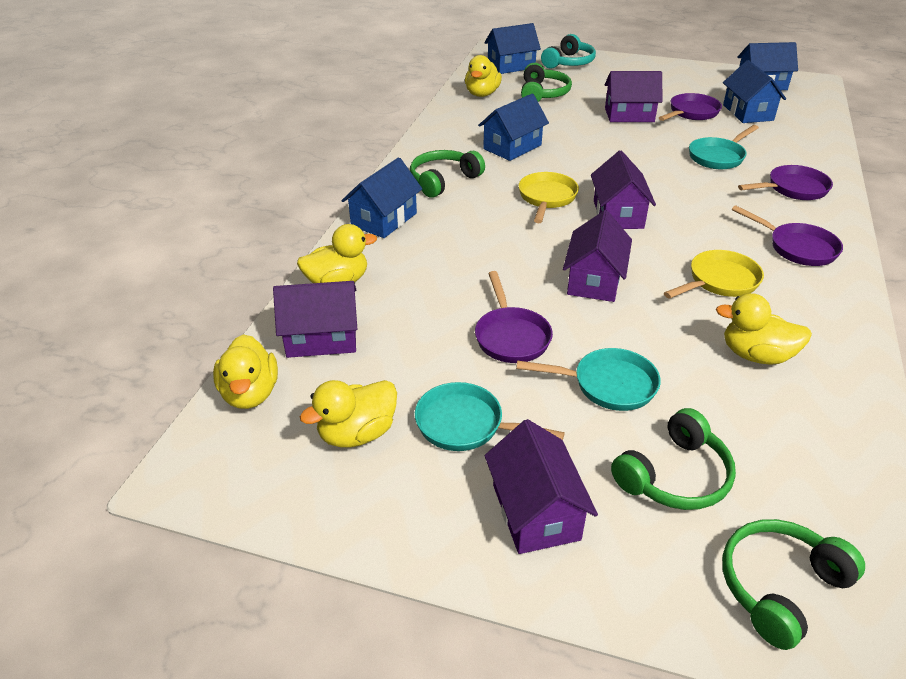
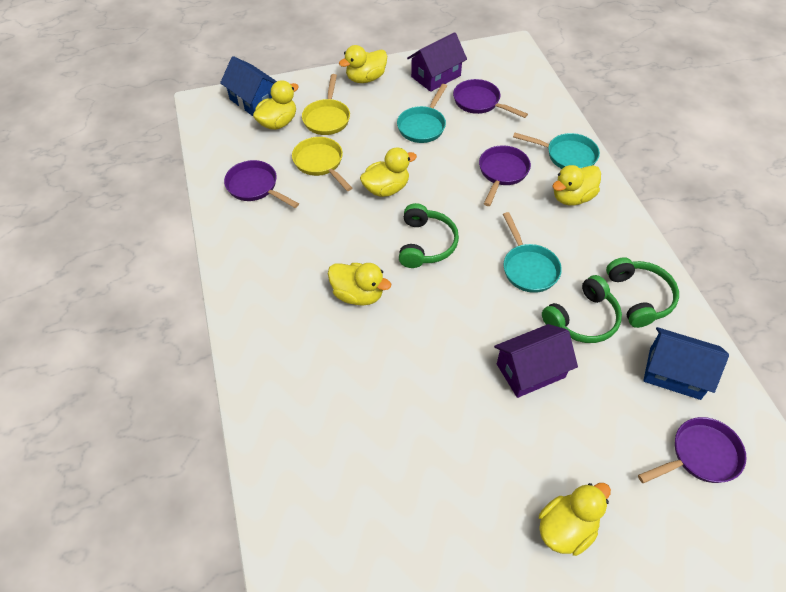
blue house: [341,157,422,238] [478,94,549,161] [484,23,541,74] [723,60,786,123] [737,42,798,90] = 5 -> [220,56,277,116] [643,327,729,400] = 2
green headphones: [410,150,485,198] [521,63,572,102] [611,408,736,510] [722,519,865,650] = 4 -> [399,203,459,268] [542,275,622,343] [606,257,679,328] = 3
purple house: [273,281,357,358] [485,419,598,554] [563,210,632,302] [591,150,656,229] [605,71,663,122] = 5 -> [407,32,467,92] [494,324,578,398] = 2
turquoise headphones: [541,34,596,69] = 1 -> none = 0
yellow duck: [213,334,278,409] [297,224,377,283] [300,380,397,448] [465,55,502,97] [716,293,812,365] = 5 -> [253,80,299,130] [328,263,391,306] [339,45,387,83] [360,147,417,197] [539,483,611,556] [552,165,601,206] = 6

